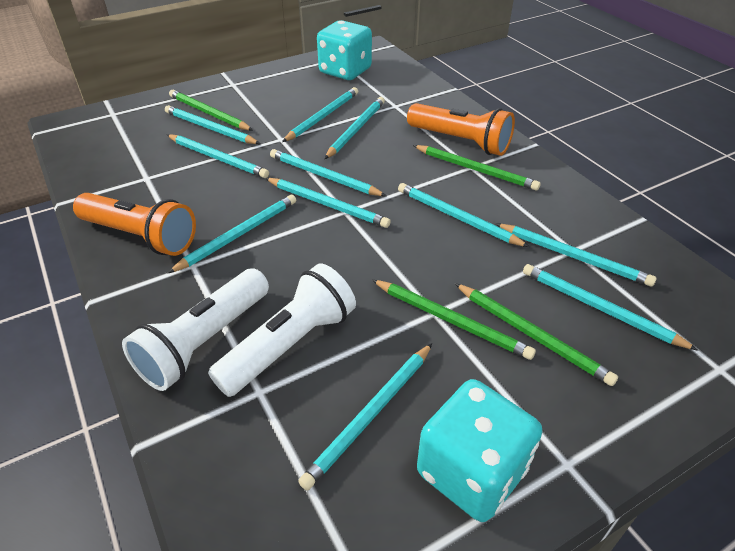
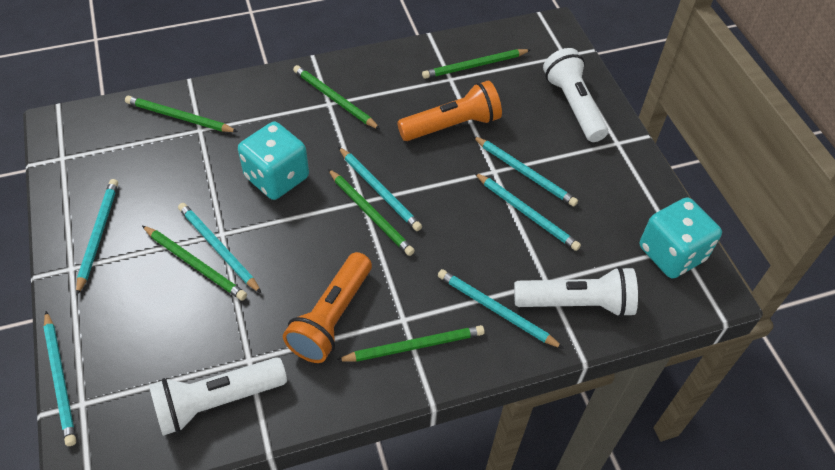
green pencil: [169,90,253,130] [372,280,536,360] [413,145,541,191] [455,283,618,386] = 4 -> [125,96,238,132] [142,225,247,301] [293,65,381,130] [328,169,415,256] [336,325,485,362] [422,49,530,79] = 6
turquoise pencil: [165,105,260,144] [167,134,269,178] [168,195,296,273] [265,178,391,228] [270,149,386,196] [282,87,358,142] [298,343,432,490] [325,97,385,159] [398,183,529,247] [496,224,657,287] [523,264,698,350] = 11 -> [44,311,76,446] [76,179,118,296] [178,203,261,293] [338,147,422,231] [438,269,564,349] [473,136,578,206] [474,172,581,251] = 7
white flashlight: [122,268,269,391] [208,263,356,397] = 2 -> [149,357,287,436] [514,266,638,317] [543,48,608,142] = 3

